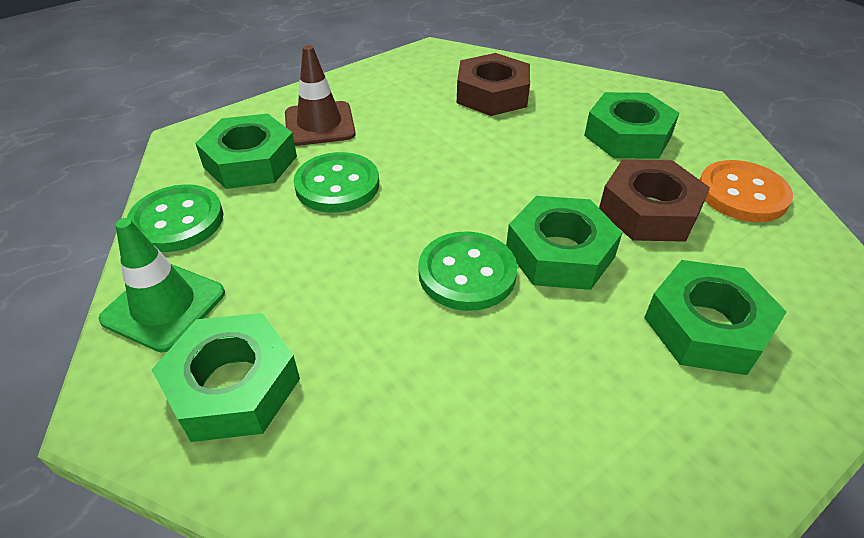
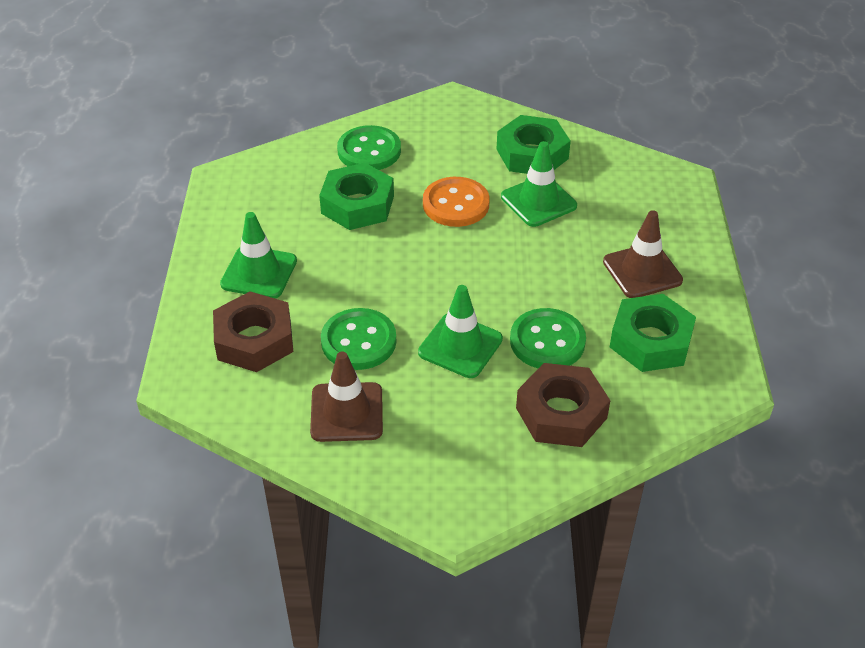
brown traffic cone: [285,45,356,146] = 1 -> [310,351,383,442] [603,210,683,298] = 2
green nut: [152,313,300,442] [195,114,297,189] [506,196,623,290] [584,92,679,159] [644,260,787,375] = 5 -> [319,163,394,230] [497,115,571,174] [610,294,696,372] = 3
green traffic cone: [98,218,225,353] = 1 -> [220,212,297,298] [418,285,503,378] [501,141,577,227] = 3

